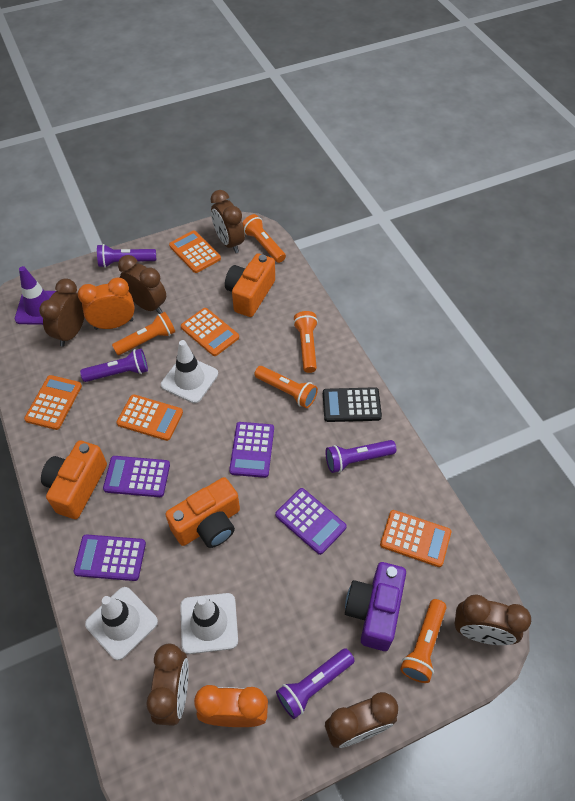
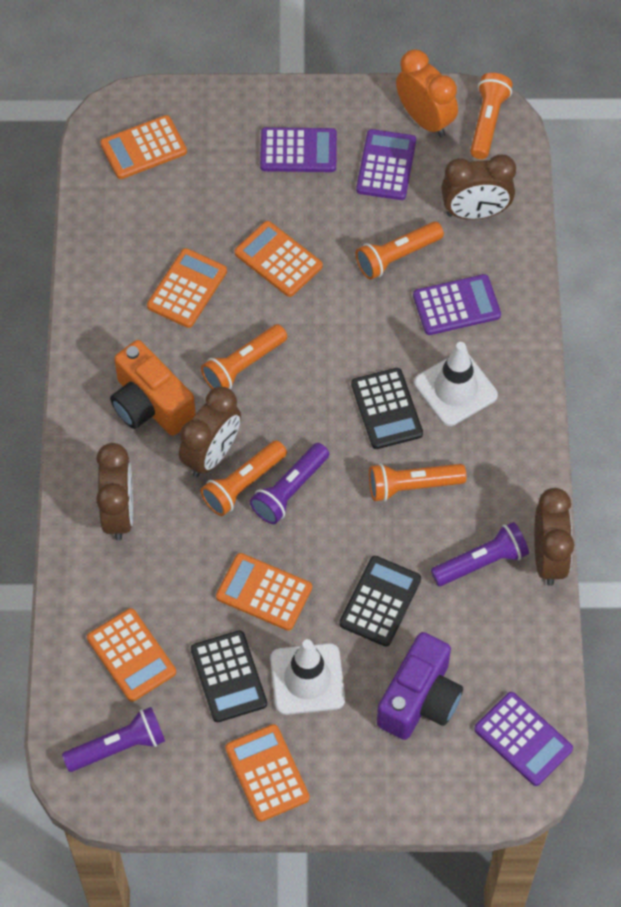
black calculator: [323,387,382,422] = 1 -> [191,630,267,722] [339,556,421,647] [351,368,423,449] = 3
brown clock: [39,278,84,347] [118,255,166,314] [146,644,189,726] [211,190,245,253] [325,692,398,748] [455,594,531,645] = 6 -> [96,443,133,541] [179,387,241,477] [441,154,516,220] [534,488,574,586] = 4
orange calculator: [24,375,82,430] [117,394,183,441] [169,231,221,273] [181,308,239,356] [380,510,451,567] = 5 -> [87,608,176,702] [100,115,187,179] [147,248,227,328] [216,553,312,631] [225,724,310,822] [235,221,323,297] = 6
orange camera: [41,440,107,519] [165,477,240,548] [225,254,275,317] = 3 -> [110,340,196,436] = 1
orange clock: [78,277,135,330] [194,685,268,727] = 2 -> [396,50,458,137] = 1
purple flashlight: [80,349,148,382] [97,244,156,268] [276,648,355,719] [325,440,396,473] = 4 -> [62,707,165,772] [250,443,329,524] [431,522,529,586] = 3
purple traffic cone: [15,266,56,325] = 1 -> none = 0
white traffic cone: [85,587,158,660] [161,340,218,403] [180,593,238,654] = 3 -> [270,639,345,715] [414,342,498,426] = 2

